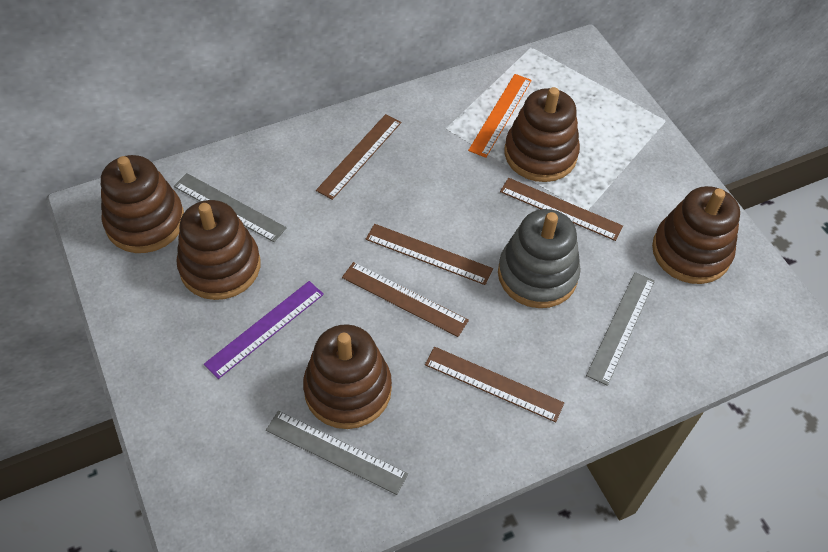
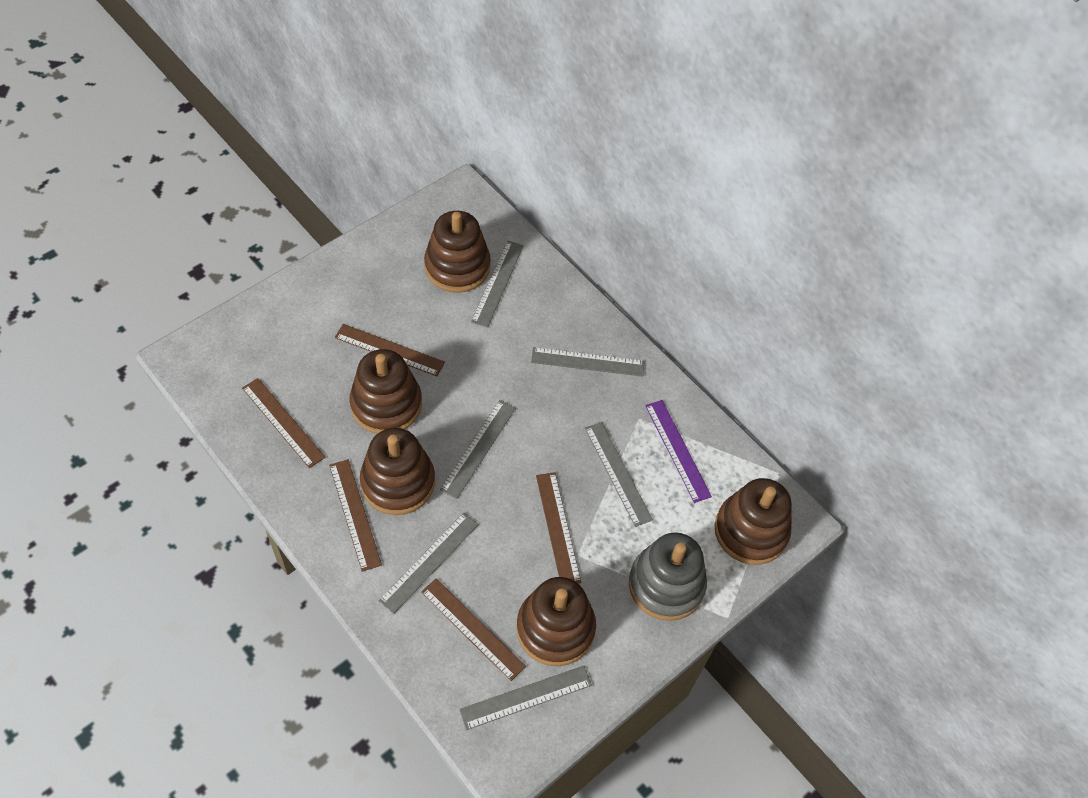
grey ruler: [174,173,287,242] [266,411,408,495] [586,272,655,386] = 3 -> [379,513,479,614] [440,400,516,499] [459,665,592,730] [471,241,524,328] [531,347,645,377] [585,422,653,527] = 6
orange ruler: [468,74,532,158] = 1 -> none = 0

